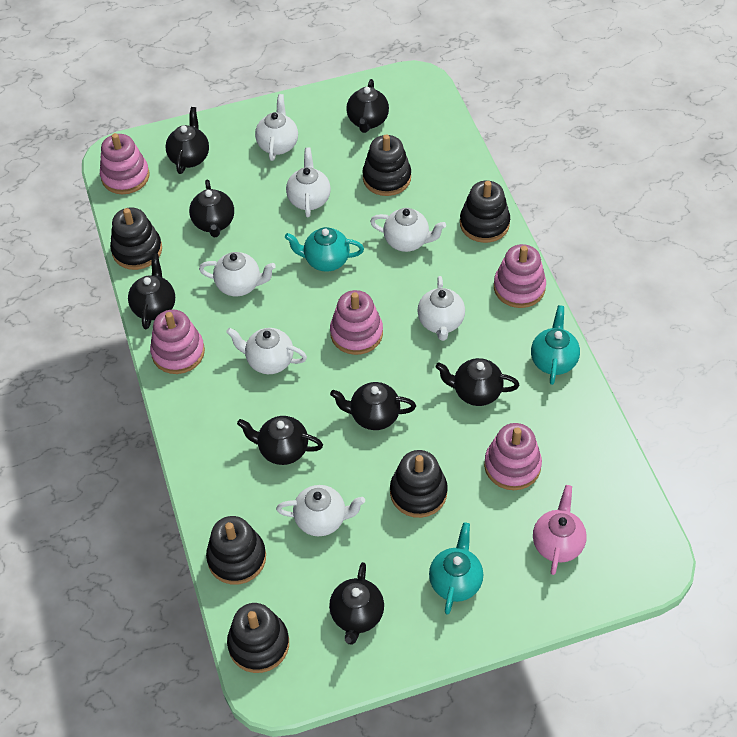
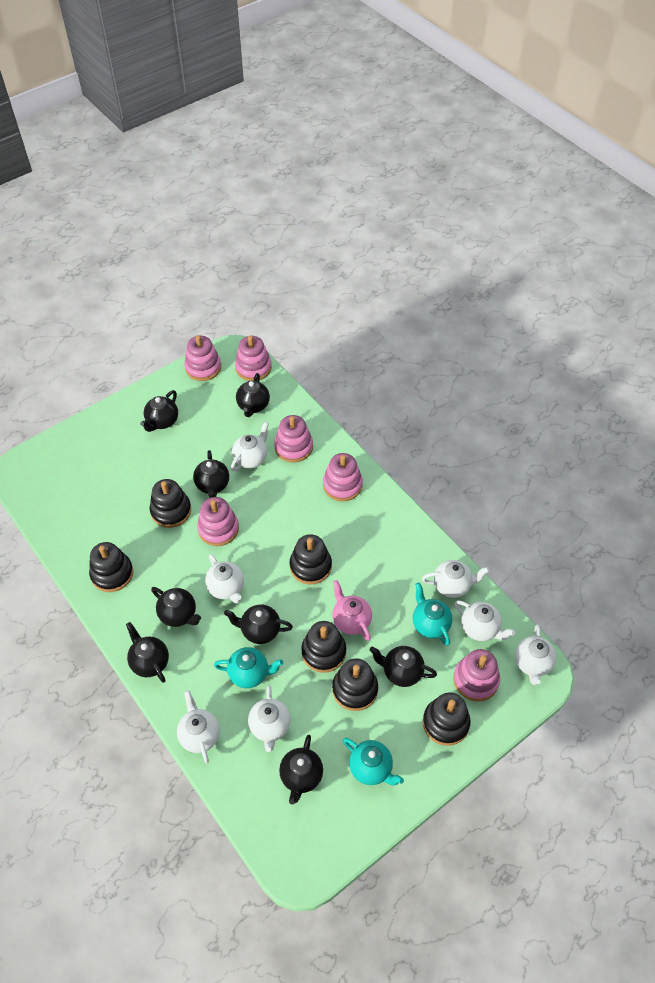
pink stacking toy: [100,133,149,194] [150,309,205,374] [330,290,383,355] [484,423,542,490] [494,244,546,308] = 5 -> [184,335,221,381] [197,497,239,546] [235,335,272,381] [274,415,313,463] [323,453,363,501] [453,649,500,702] = 6

